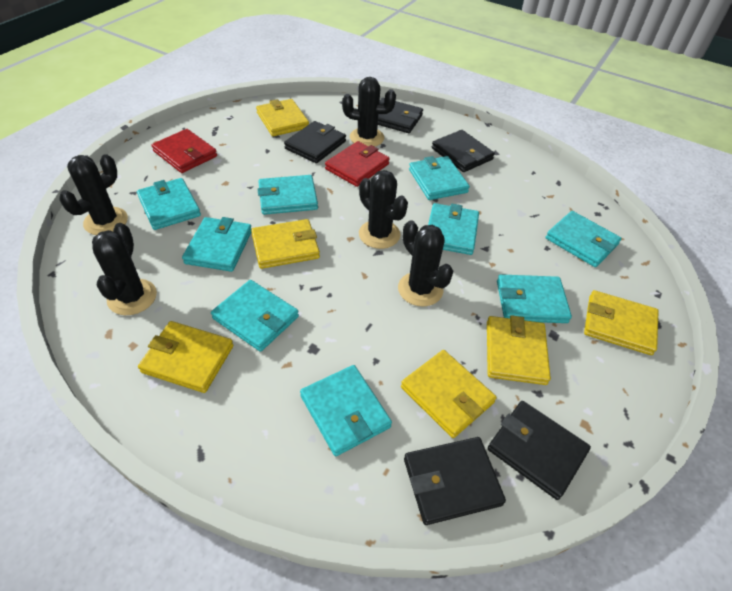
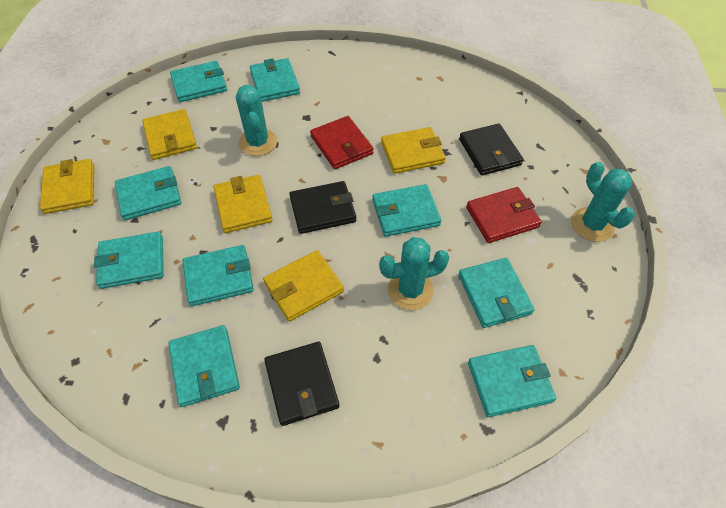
black cactus: [59,154,128,235] [92,223,157,315] [342,77,396,147] [359,170,408,249] [398,221,453,307] = 5 -> none = 0
black wallet: [284,121,346,163] [378,98,423,133] [404,437,506,525] [432,130,495,172] [488,401,591,500] = 5 -> [264,342,339,426] [290,181,356,234] [459,123,524,176] = 3
turquoise cactus: none = 0 -> [236,85,277,156] [379,237,449,310] [571,162,635,242] = 3
yellow wallet: [138,321,233,393] [251,219,320,269] [256,99,309,136] [401,350,497,438] [487,315,551,385] [584,290,659,355] = 6 -> [40,159,94,214] [142,109,197,160] [214,175,273,233] [263,250,344,321] [381,127,446,174] = 5

